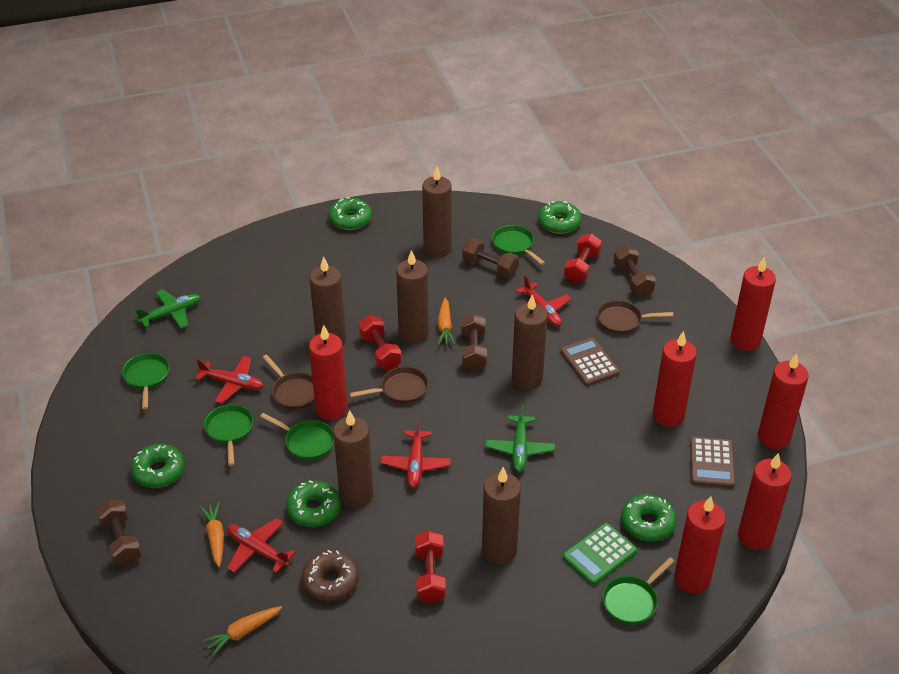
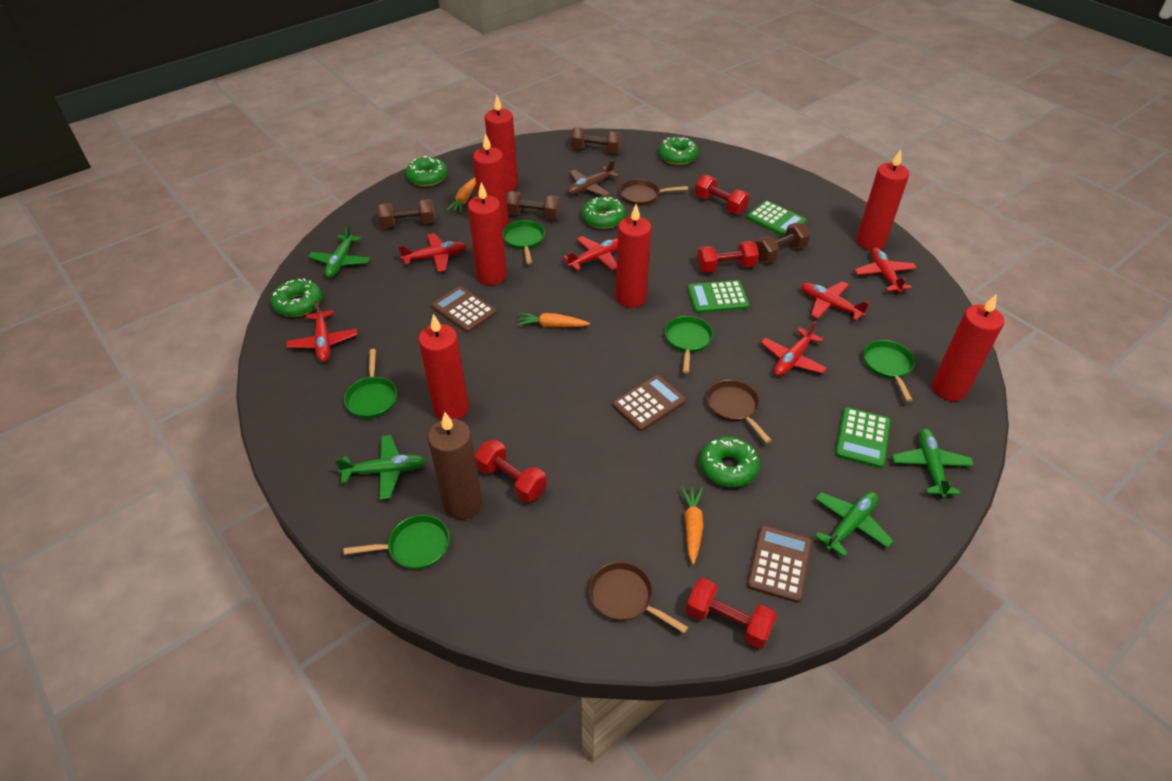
brown calculator: [560,338,620,386] [690,437,735,488] = 2 -> [431,286,496,333] [612,375,686,431] [747,525,812,603] = 3
brown candle: [310,256,346,345] [333,410,373,507] [396,250,429,344] [422,166,452,257] [482,467,521,564] [512,294,547,390] = 6 -> [428,412,482,520] = 1
brown donut: [302,550,359,601] = 1 -> none = 0
brown plane: none = 0 -> [567,160,619,197] = 1
green calculator: [563,523,637,585] = 1 -> [687,280,749,313] [747,200,807,237] [835,407,890,468] = 3
green plane: [135,289,201,328] [485,405,555,472] = 2 -> [308,224,370,278] [335,435,426,500] [815,492,893,557] [892,428,974,498] = 4
red candle: [309,325,348,420] [652,331,697,427] [674,496,726,593] [730,257,776,351] [738,453,792,550] [758,353,809,449] = 6 -> [418,314,469,420] [468,182,507,285] [473,133,509,230] [485,95,518,192] [616,204,651,308] [856,149,909,250] [932,294,1004,401] = 7
red dumbbell: [359,316,402,370] [415,530,446,604] [564,233,602,283] = 3 -> [475,439,546,503] [686,578,777,649] [695,175,749,214] [697,241,759,272] = 4
red plane: [195,356,263,403] [227,518,296,573] [380,419,451,488] [514,275,571,326] = 4 -> [287,300,357,362] [398,233,467,272] [563,236,618,271] [761,321,827,376] [801,281,869,321] [854,248,917,293] = 6

